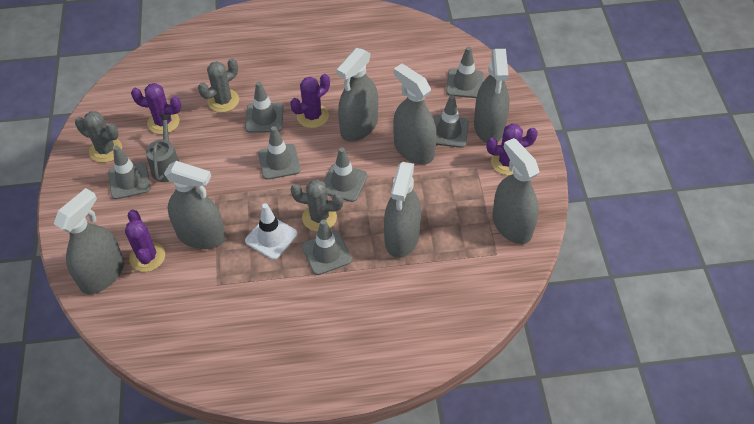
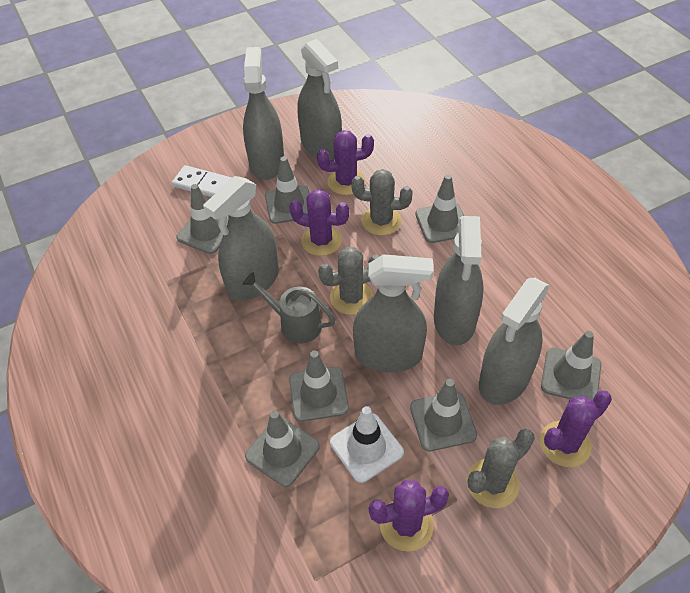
grey spray bottle: [54,188,124,294] [164,161,226,249] [337,48,378,142] [384,162,421,258] [393,63,437,164] [474,49,509,143] [493,138,539,244] = 7 -> [203,176,279,301] [243,47,284,180] [298,39,342,160] [353,254,433,372] [434,216,483,345] [479,278,550,405] = 6
white domino: none = 0 -> [172,165,232,197] = 1

